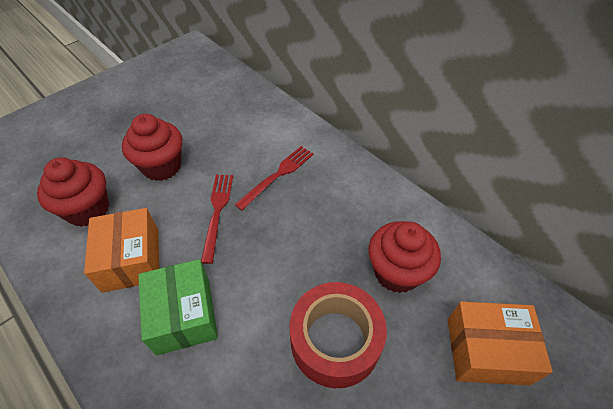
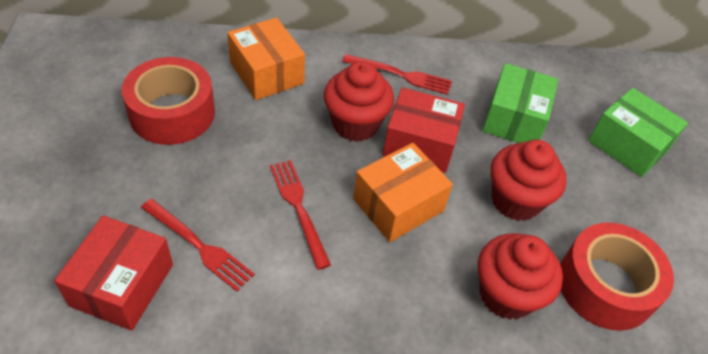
green box: [138,259,218,356] = 1 -> [482,63,558,143] [588,88,688,177] = 2
red box: none = 0 -> [54,215,173,331] [383,87,465,173] = 2
red fork: [201,175,233,264] [235,146,314,211] = 2 -> [141,199,255,291] [270,160,331,270] [342,54,452,95] = 3
red tape: [290,282,387,388] = 1 -> [122,57,215,145] [560,223,674,331] = 2

